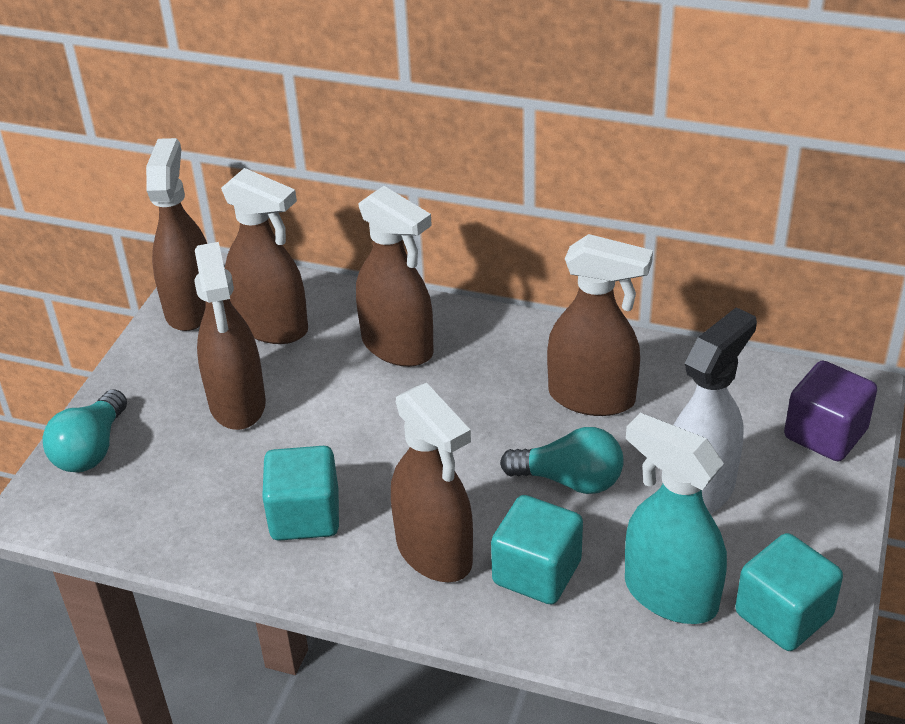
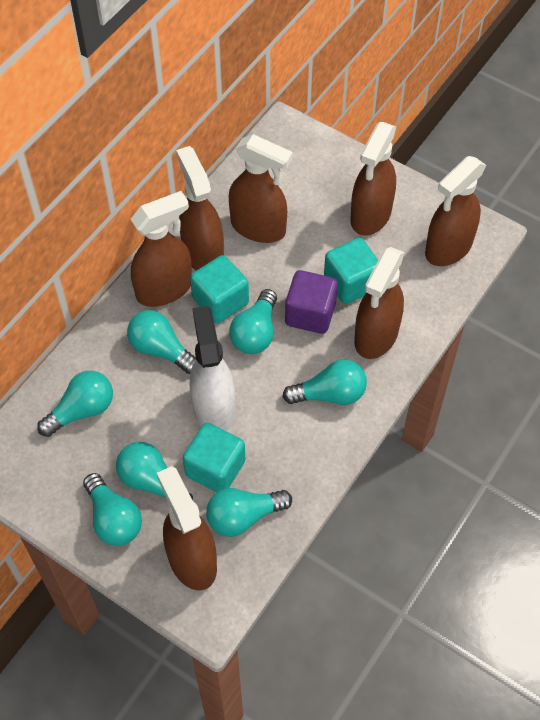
brown spray bottle: [146,138,207,331] [195,242,266,430] [221,168,308,344] [356,186,434,367] [391,383,473,582] [547,234,653,416] = 6 -> [130,191,192,307] [157,466,217,590] [176,146,224,271] [229,134,293,243] [350,122,396,236] [354,247,405,359] [425,156,486,266] = 7
turquoise light bulb: [43,390,127,473] [500,427,624,494] = 2 -> [37,370,113,437] [83,473,142,546] [116,442,193,500] [127,310,196,374] [206,488,292,537] [229,289,277,354] [282,359,367,405] = 7
turquoise spray bottle: [625,413,727,624] = 1 -> none = 0

